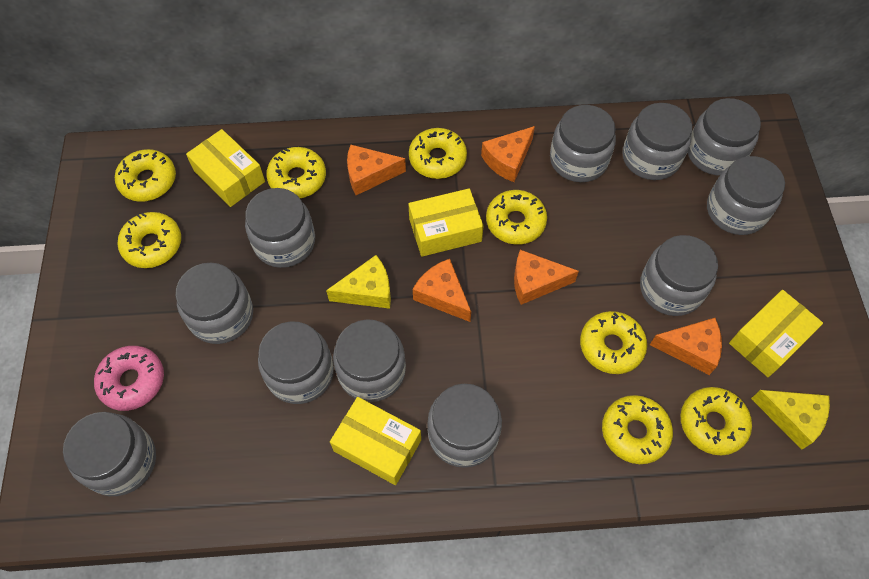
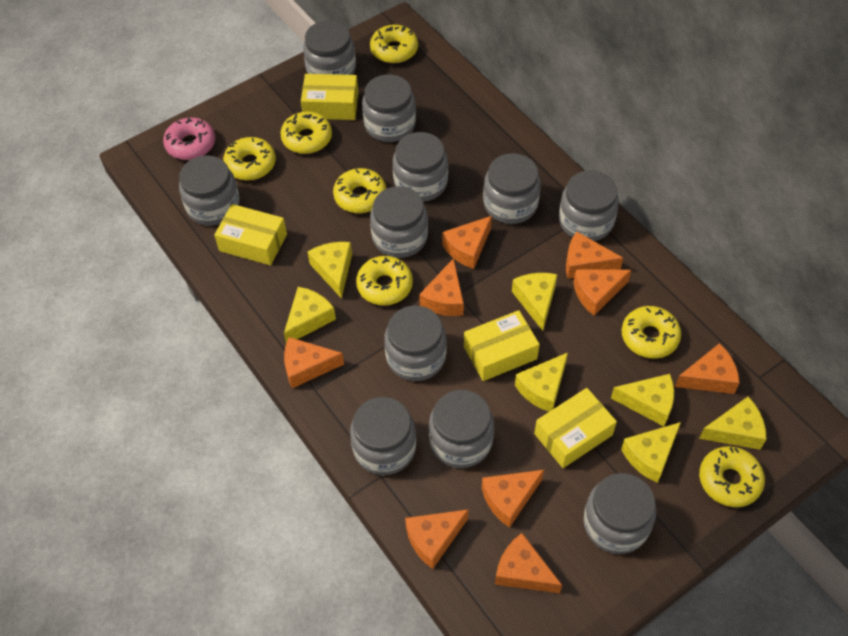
orange cheese: [347,145,406,195] [413,259,471,322] [481,126,535,182] [514,250,579,305] [650,318,722,375] = 5 -> [284,337,344,388] [405,509,469,569] [419,258,464,316] [442,216,492,269] [482,470,544,528] [495,533,562,593] [566,232,623,279] [573,269,631,315] [675,343,740,394] = 9
yellow cheese: [326,255,391,309] [751,390,830,450] = 2 -> [284,287,336,343] [308,242,352,299] [512,273,558,331] [515,353,568,412] [611,374,674,426] [621,422,681,483] [699,397,766,450] = 7
yellow donut: [115,149,176,202] [117,212,181,268] [266,147,326,198] [409,128,467,179] [486,190,547,245] [580,311,647,374] [602,395,673,464] [681,387,752,456] = 8 -> [223,137,276,180] [280,111,332,154] [333,168,387,213] [356,256,413,306] [370,25,418,63] [622,306,681,359] [699,446,765,507] = 7

